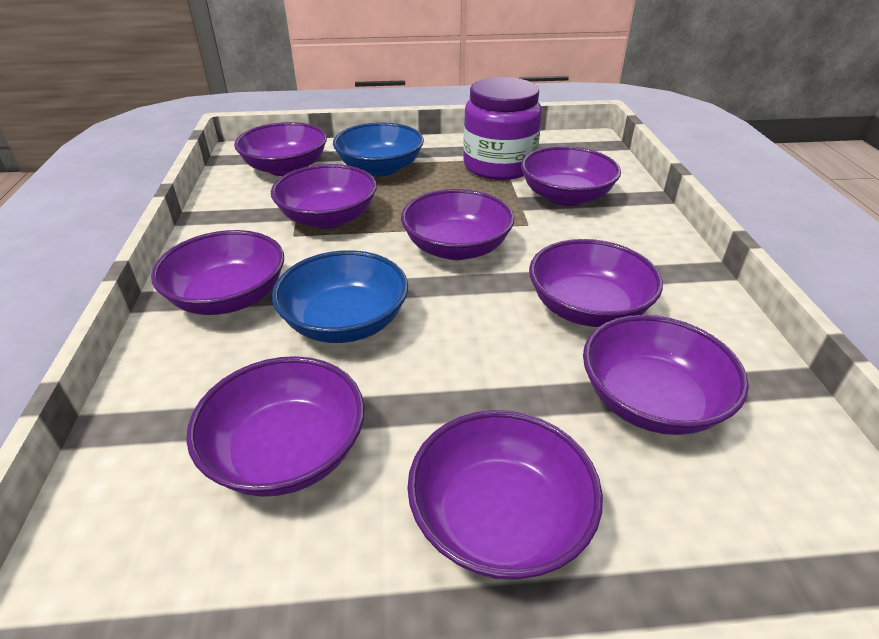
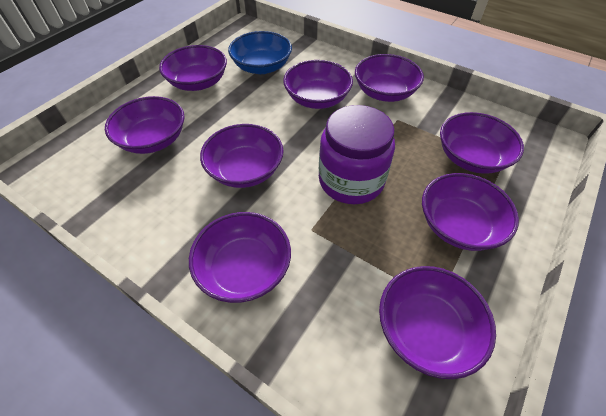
blue bowl: [272,250,408,343] [333,122,424,177] = 2 -> [228,31,292,74] = 1

